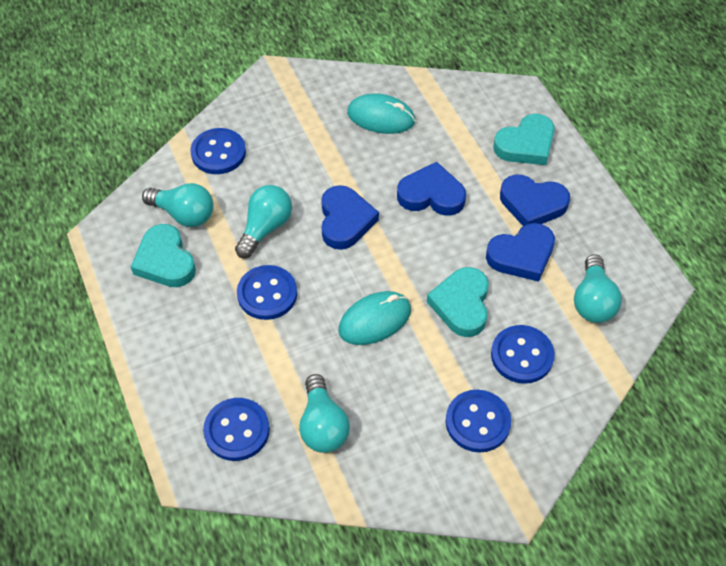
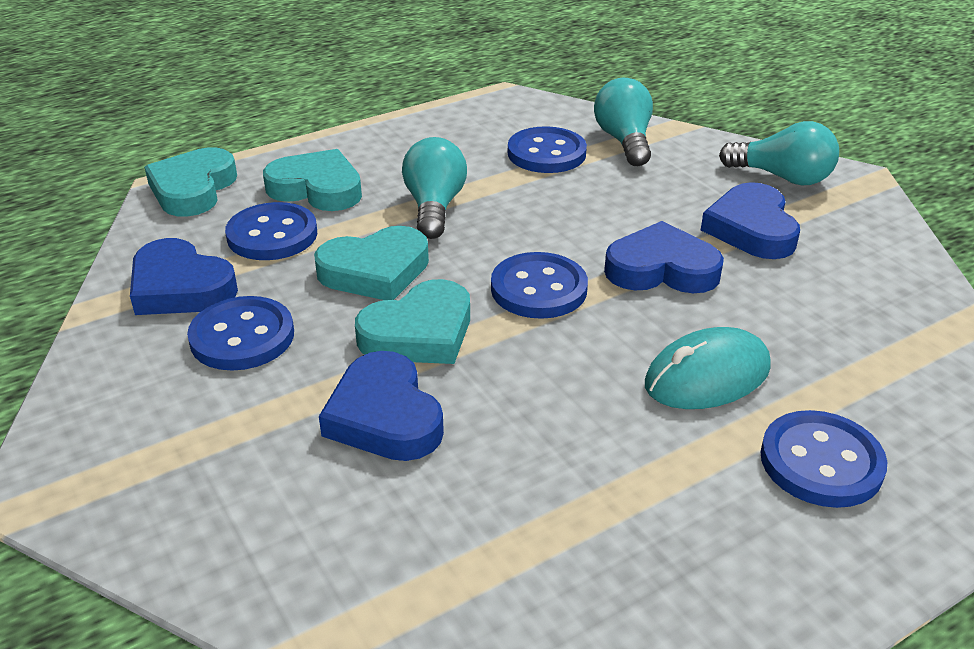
turquoise heart: [131,224,196,287] [427,267,489,337] [493,114,555,165] = 3 -> [144,147,237,217] [263,149,362,211] [314,226,429,300] [355,279,470,364] = 4
turquoise light bulb: [142,183,214,227] [235,185,292,258] [299,374,350,453] [574,254,622,323] = 4 -> [402,137,467,239] [594,78,653,166] [719,121,839,186] = 3
turquoise mouse: [339,291,411,345] [347,93,415,134] = 2 -> [645,327,771,409] = 1

